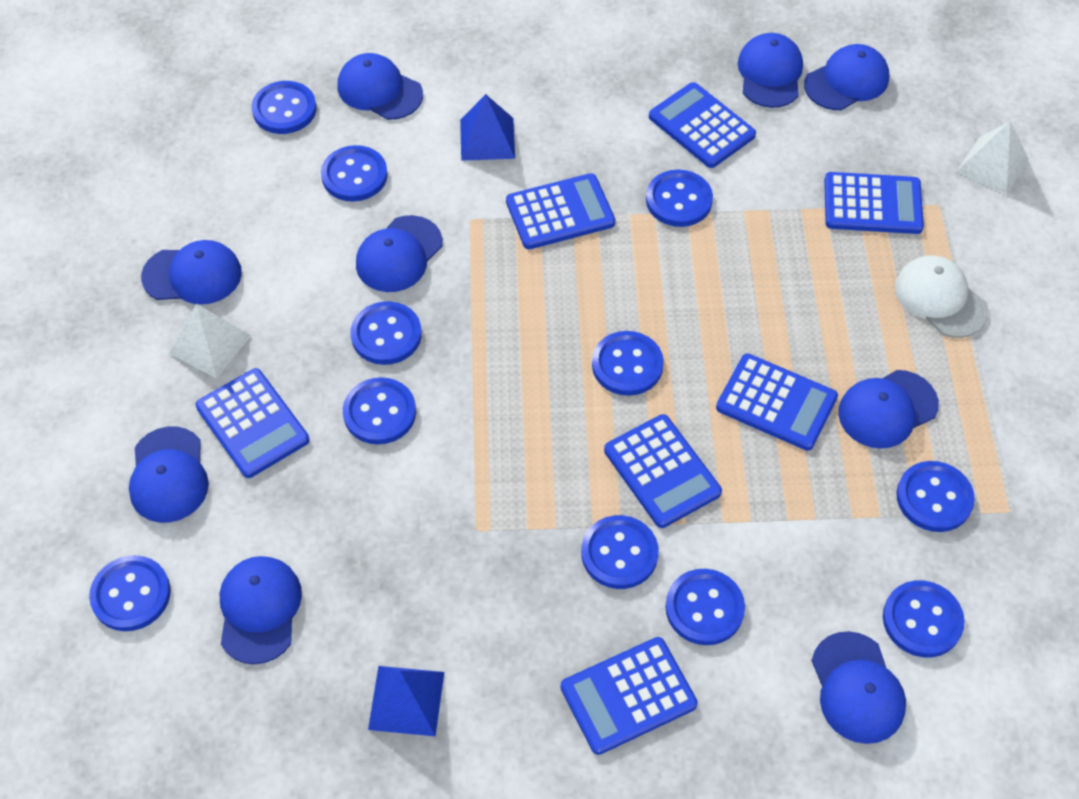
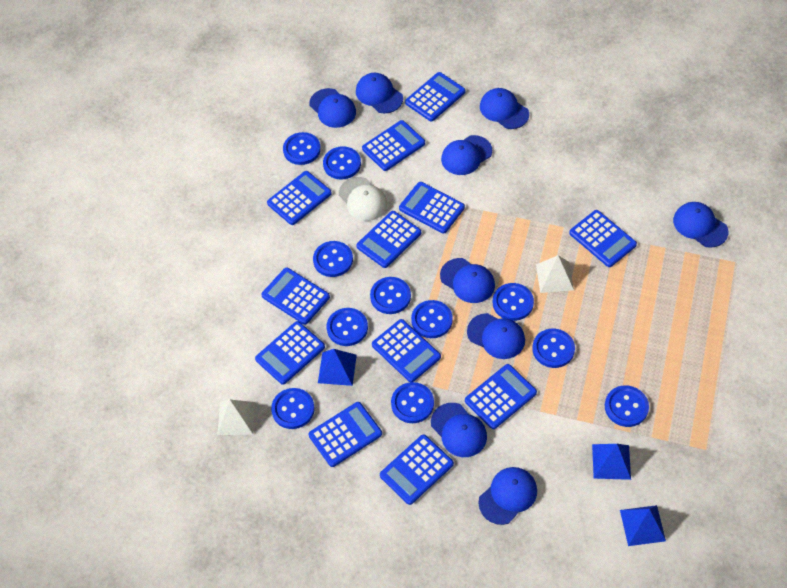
blue calculator: [195,368,310,478] [506,173,616,249] [561,637,698,755] [604,414,722,528] [649,82,756,168] [716,354,838,451] [824,172,924,234] = 7 -> [255,321,325,384] [261,267,330,325] [267,171,332,225] [309,402,382,467] [356,211,421,268] [362,120,425,171] [372,319,441,382] [380,434,454,505] [399,182,465,234] [405,72,465,122] [465,364,537,429] [569,210,637,267] = 12
blue pyramid: [368,666,444,736] [460,94,515,161] = 2 -> [318,349,357,386] [592,444,631,480] [620,505,666,546] = 3

